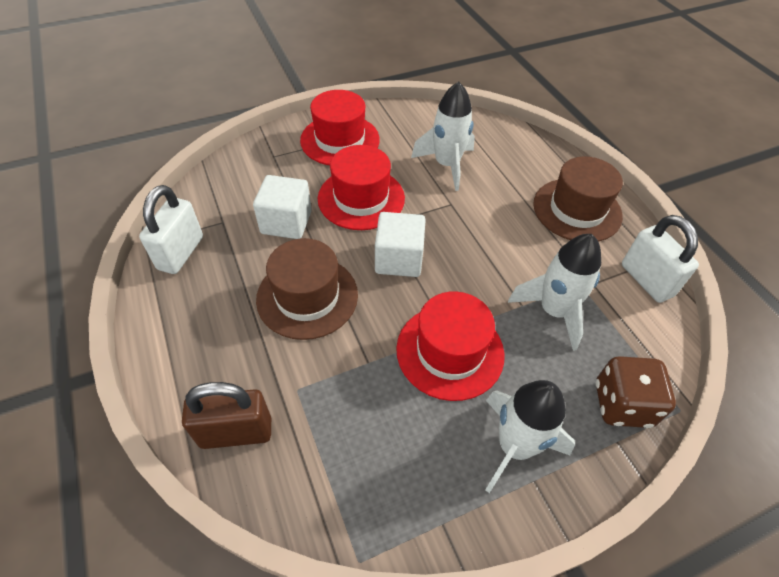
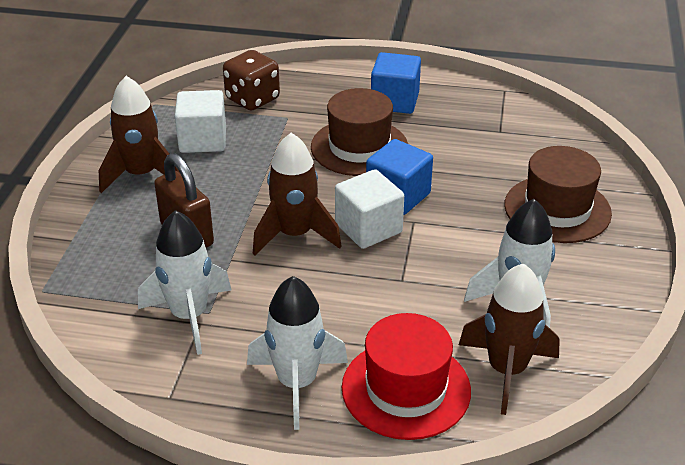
blue cube: none = 0 -> [366,139,433,215] [371,52,421,114] = 2
brown rocket: none = 0 -> [99,76,179,193] [253,133,341,255] [459,263,560,415] = 3
red hat: [300,90,380,165] [318,145,405,230] [396,291,505,401] = 3 -> [342,313,471,440] = 1
white padlock: [139,185,203,274] [622,215,699,303] = 2 -> none = 0

